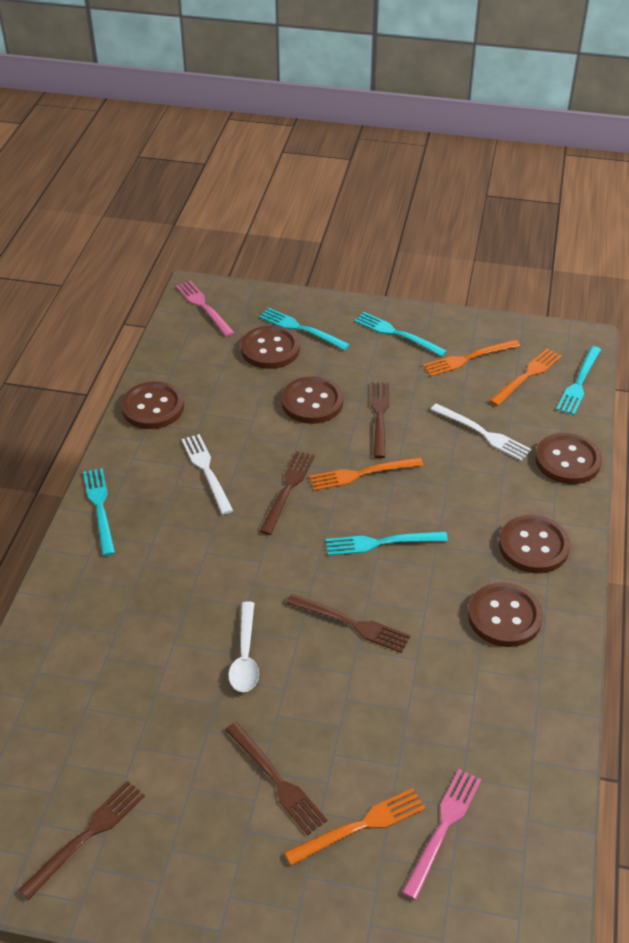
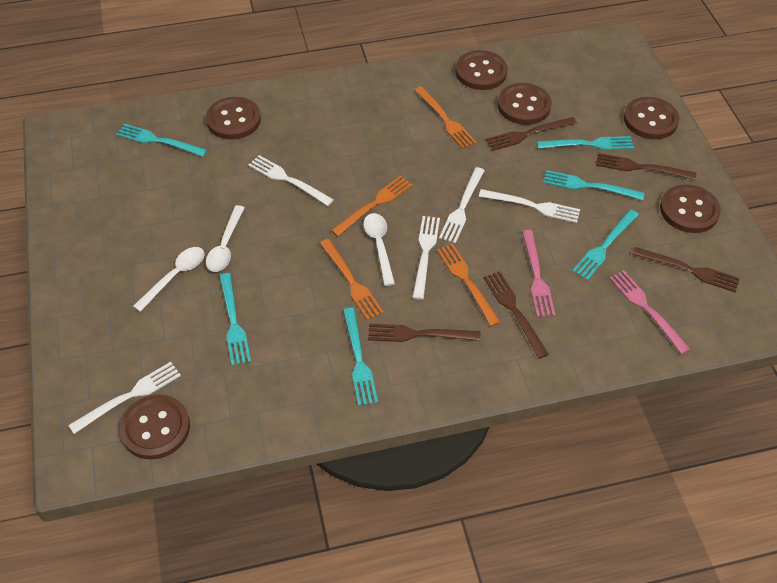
turquoise fork: [83,468,115,556] [259,308,350,350] [326,531,448,556] [354,312,447,357] [556,346,601,415] = 5 -> [116,124,208,157] [219,273,251,366] [343,308,378,406] [537,136,634,150] [543,170,645,200] [572,209,639,281] = 6
white fork: [181,434,233,515] [430,403,532,461] = 2 -> [68,362,181,434] [248,155,334,206] [412,216,440,300] [439,167,485,243] [479,189,580,223] = 5
white spoon: [228,602,259,692] = 1 -> [133,247,205,312] [206,205,245,272] [363,213,395,286] = 3

